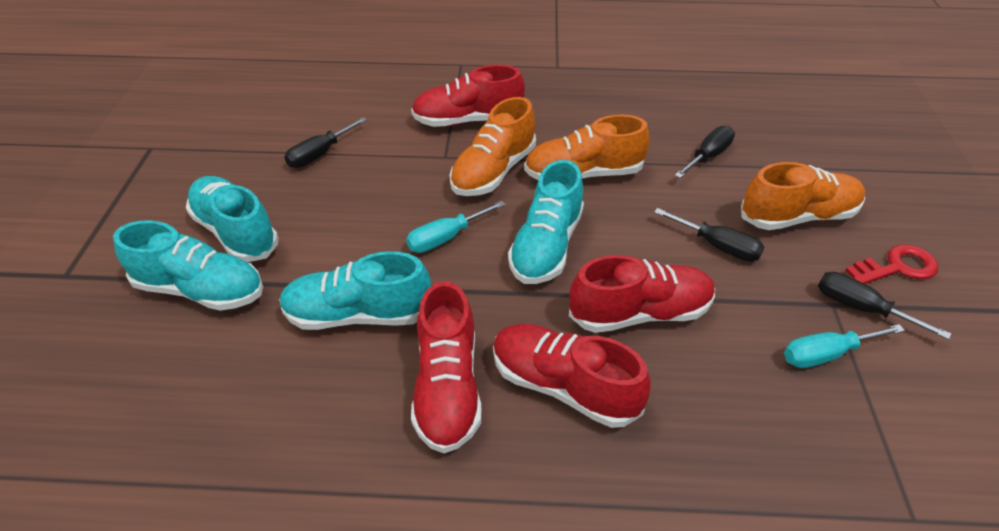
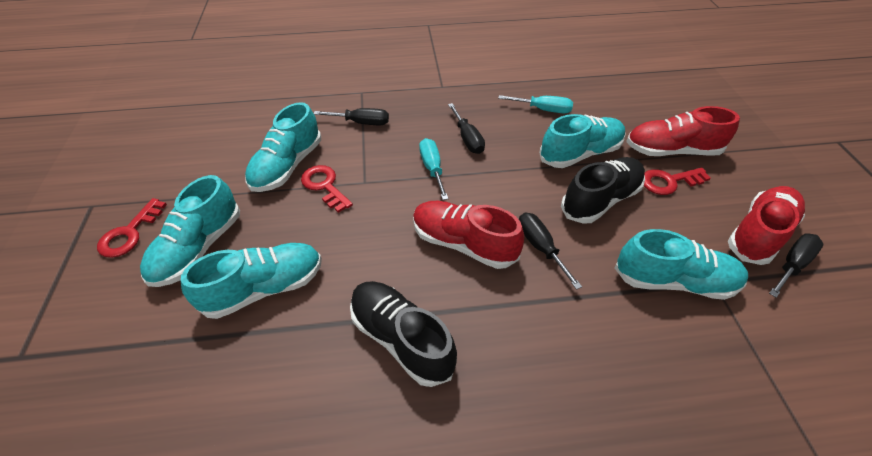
black shoe: none = 0 -> [350,281,457,387] [561,157,645,224] = 2
orange shoe: [450,97,536,196] [524,115,650,180] [741,162,865,230] = 3 -> none = 0
red key: [845,244,938,284] = 1 -> [97,198,167,258] [301,165,353,213] [644,168,711,195] = 3
red shoe: [411,65,525,127] [411,281,481,454] [493,324,651,428] [569,255,715,333] = 4 -> [413,201,524,269] [626,106,740,156] [728,186,805,265] = 3
turquoise shoe: [113,220,263,311] [186,176,279,262] [279,251,432,330] [508,160,584,284] = 4 -> [140,175,240,287] [181,243,322,319] [245,102,321,192] [539,114,626,168] [615,229,748,300] = 5

